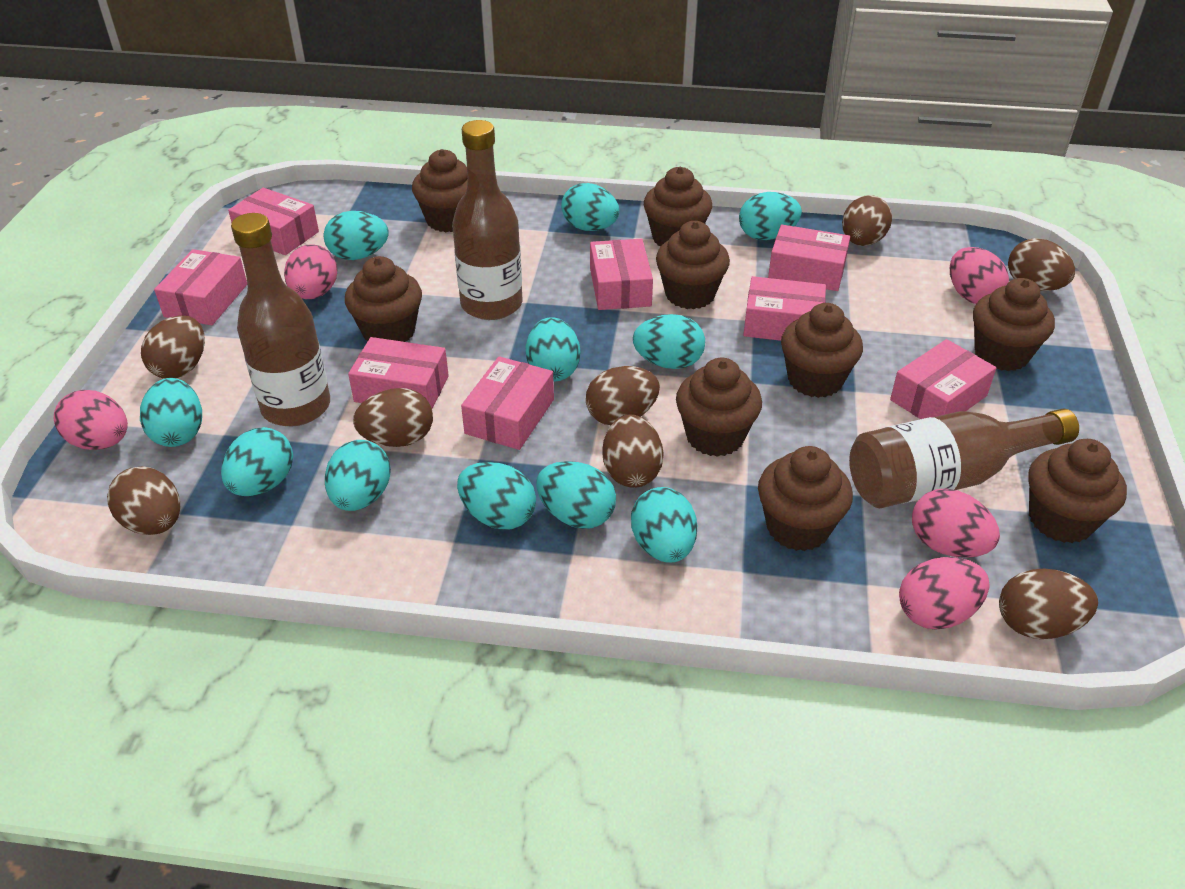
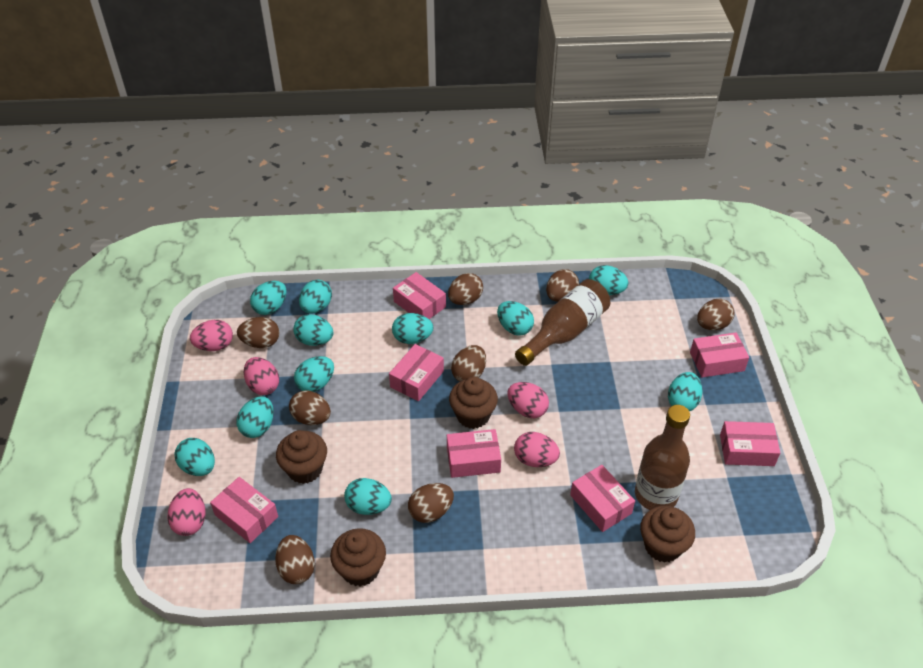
brown bottle: [231,213,330,426] [452,120,522,320] [849,408,1079,508] = 3 -> [515,279,610,366] [635,405,690,510] = 2
brown cupcake: [345,256,422,342] [412,149,467,232] [644,167,712,246] [656,221,730,309] [676,358,762,457] [758,446,853,551] [781,303,863,398] [973,278,1055,371] [1028,439,1127,543] = 9 -> [276,430,327,484] [330,528,386,586] [449,377,498,429] [640,506,695,563] = 4
pink box: [154,249,247,325] [228,188,319,255] [348,337,449,408] [461,356,554,450] [590,239,653,310] [743,276,826,341] [768,224,850,291] [890,339,996,419] = 8 -> [210,477,278,543] [389,344,444,401] [393,272,446,319] [447,429,501,478] [570,465,635,532] [690,333,749,377] [720,421,780,466] = 7

